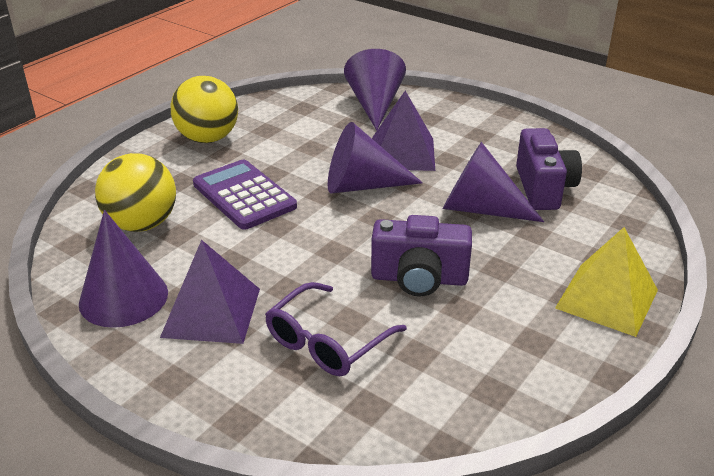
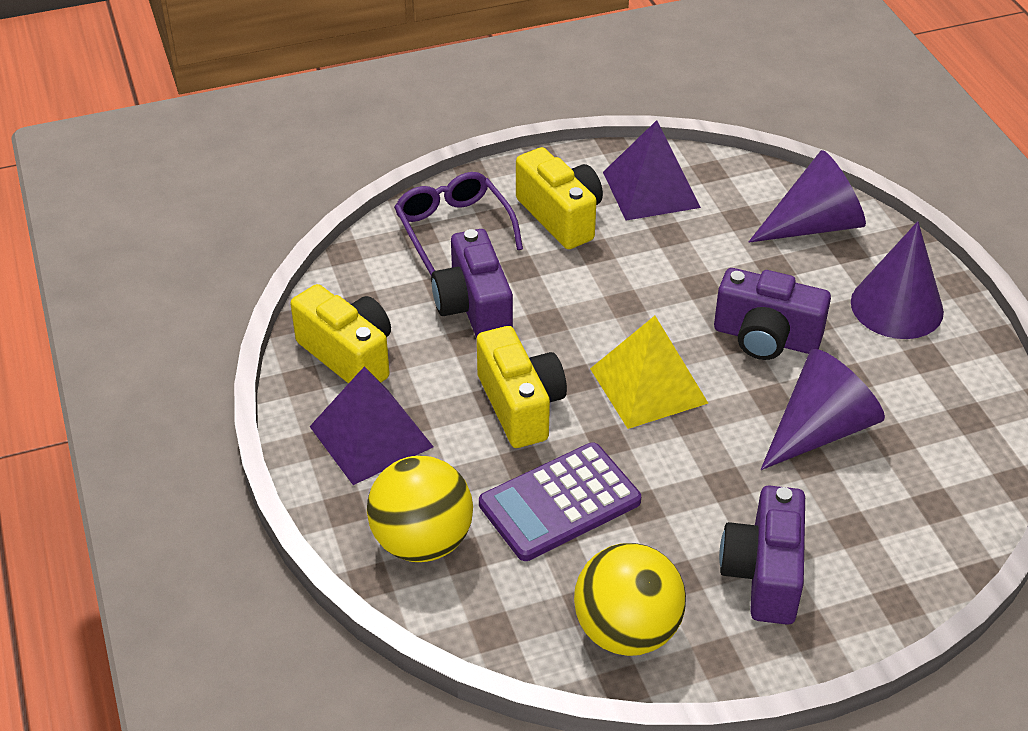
purple camera: [371,215,472,296] [516,128,582,210] = 2 -> [431,229,513,338] [714,268,831,360] [719,485,805,625] = 3
purple cone: [79,210,168,328] [328,122,423,194] [344,49,406,131] [443,142,544,222] = 4 -> [749,150,866,243] [761,349,885,470] [851,221,944,339] = 3
yellow camera: none = 0 -> [291,284,391,384] [477,326,567,448] [516,147,603,249] = 3

